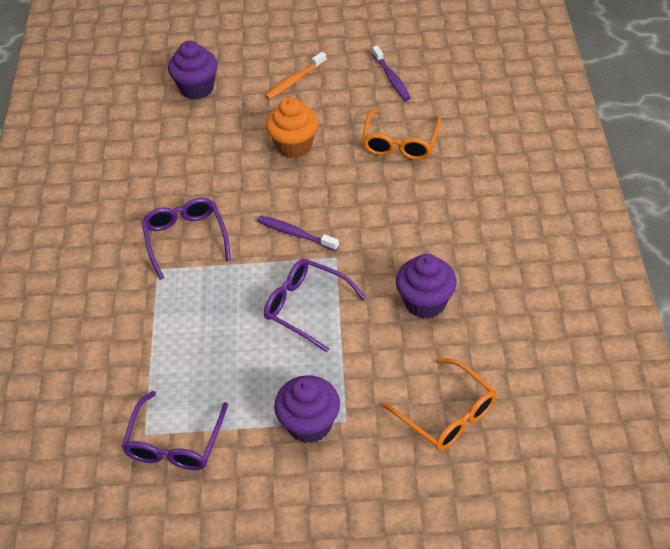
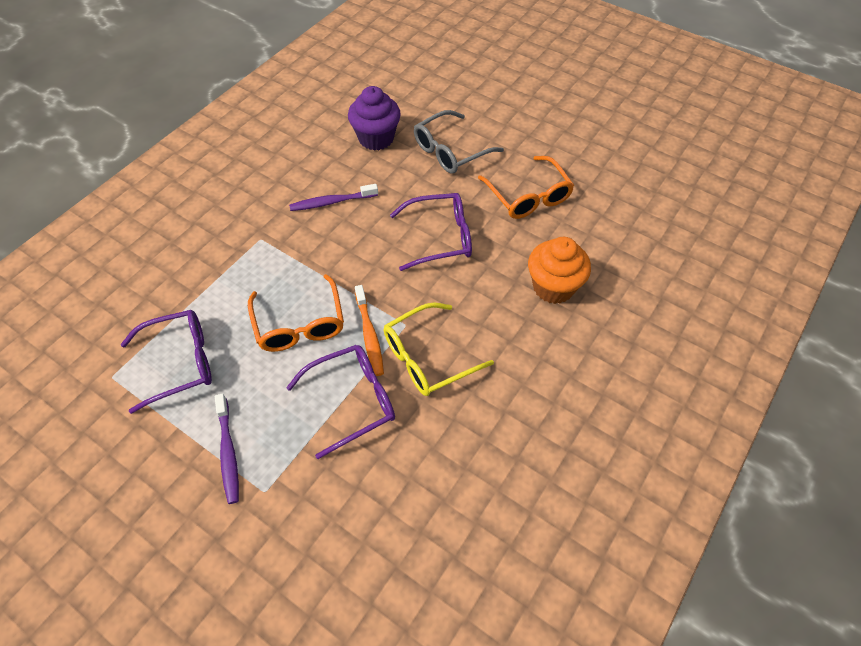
grey glasses: none = 0 -> [414,110,504,174] = 1
purple cupcake: [168,41,218,100] [274,375,340,443] [396,254,457,319] = 3 -> [348,86,401,151] = 1
yellow glasses: none = 0 -> [384,302,494,396] = 1

